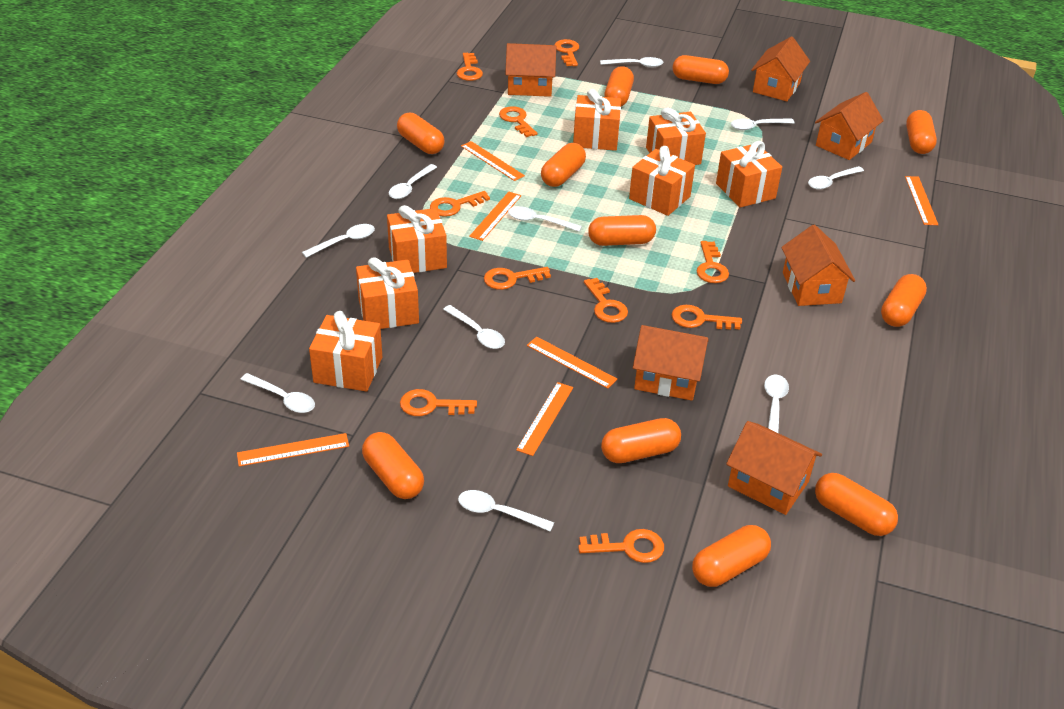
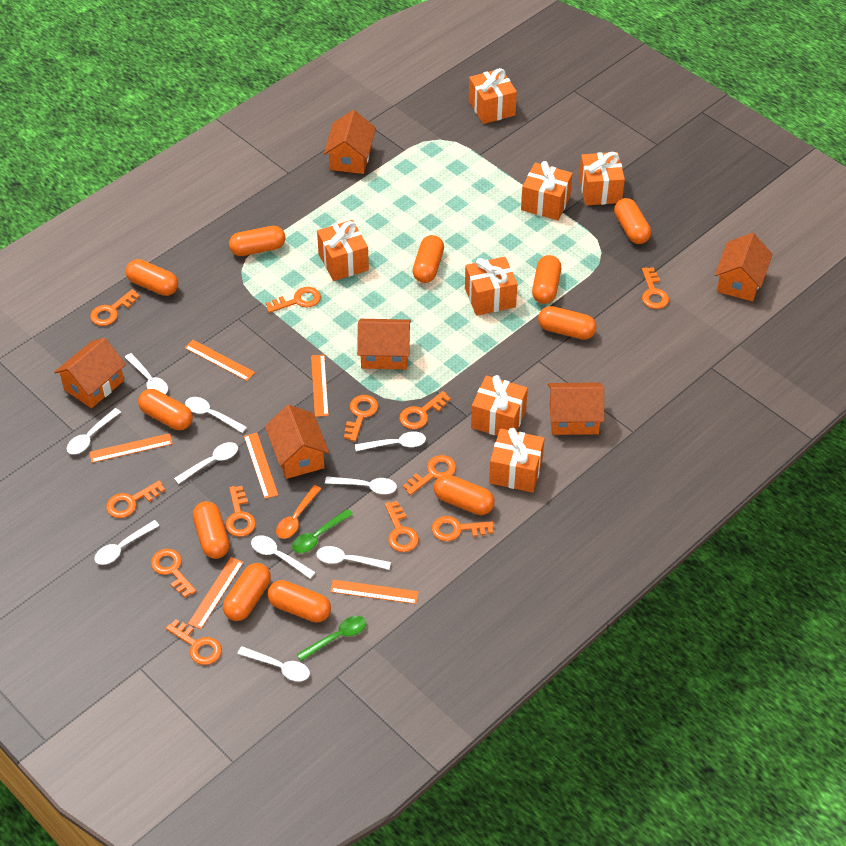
green spoon: none = 0 -> [292,509,353,553] [297,616,366,661] = 2
orange key: [400,389,477,416] [430,191,490,217] [457,53,483,81] [484,267,551,290] [499,106,537,137] [555,39,579,66] [578,529,664,563] [584,278,628,323] [671,305,742,329] [697,241,729,283] = 10 -> [90,289,140,326] [106,480,165,518] [151,549,196,598] [166,619,222,665] [226,486,256,537] [266,287,321,313] [344,395,378,442] [385,501,419,552] [399,391,451,429] [403,455,456,495] [432,516,494,541] [642,267,669,309] = 12
orange spoon: none = 0 -> [276,485,321,539] = 1

